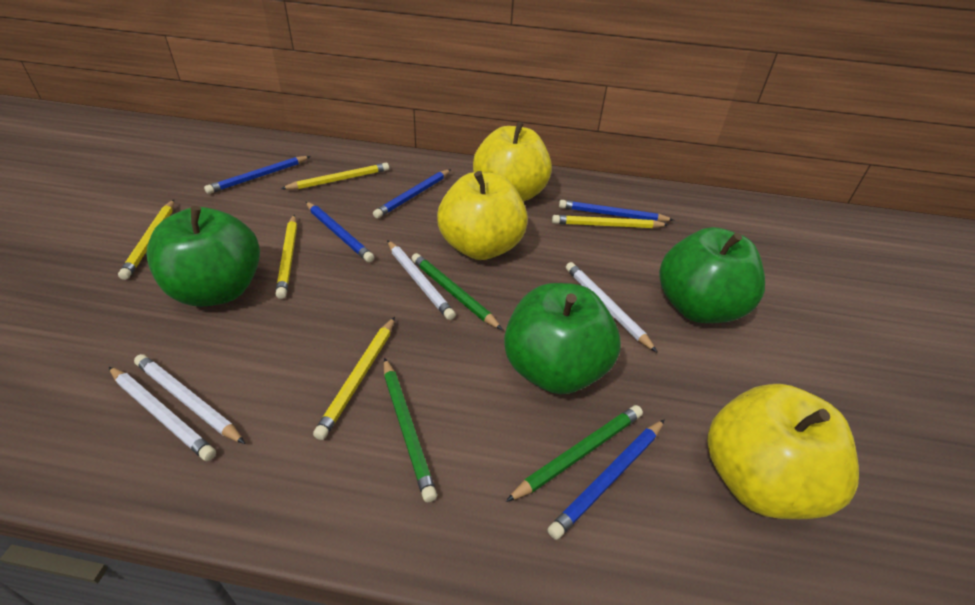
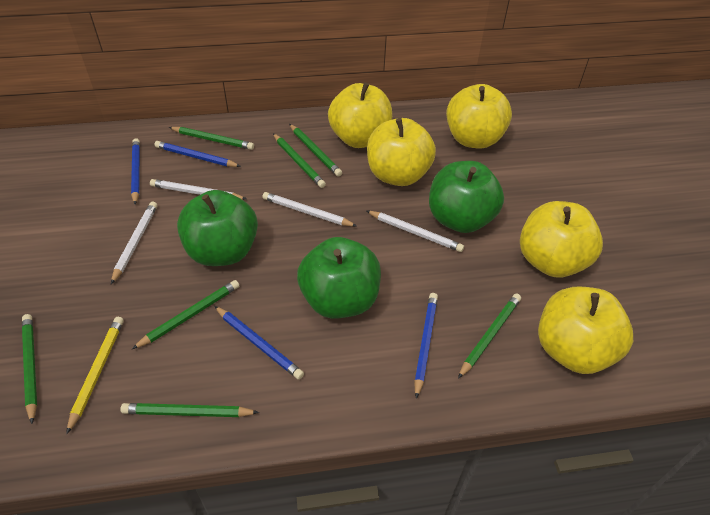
blue pencil: [204,156,311,194] [306,202,374,262] [373,169,451,218] [547,419,665,540] [559,200,674,222] = 5 -> [131,138,140,205] [154,141,241,167] [214,306,304,380] [414,293,438,399] = 4
green pencil: [384,358,437,502] [411,253,503,330] [506,405,643,502] = 3 -> [22,314,37,424] [120,403,259,417] [132,280,239,349] [169,127,254,150] [273,133,326,188] [289,124,342,177] [458,294,521,379] = 7
yellow apple: [437,171,528,260] [473,122,552,201] [707,384,859,519] = 3 -> [328,82,392,148] [367,118,436,186] [446,84,512,149] [520,201,603,277] [538,287,633,374] = 5
yellow pencil: [118,200,174,280] [275,215,297,299] [281,163,389,190] [313,317,395,440] [552,215,669,228] = 5 -> [66,317,124,434] = 1

